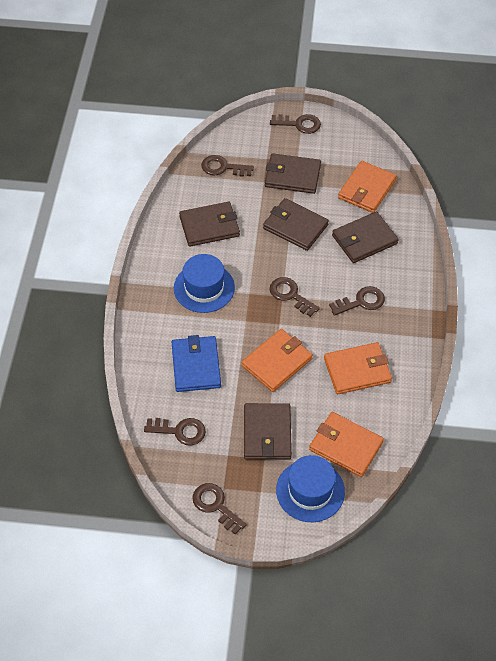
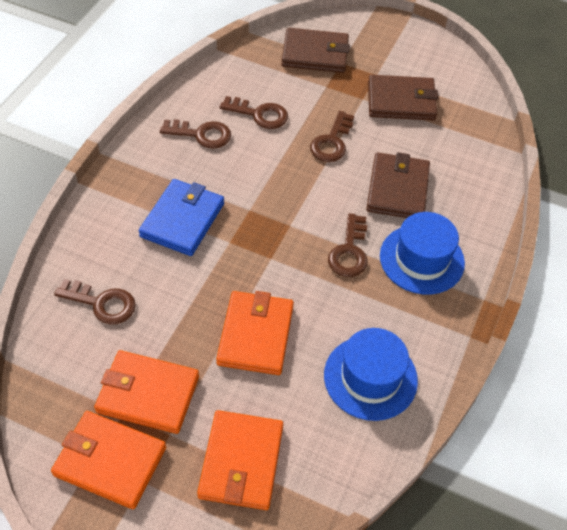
brown key: [144,418,206,446] [192,483,247,534] [201,155,254,177] [270,114,321,134] [270,277,320,317] [329,286,385,316] = 6 -> [54,279,136,325] [160,119,231,149] [220,96,288,129] [310,111,354,162] [328,213,368,277] = 5
brown wallet: [179,202,240,247] [244,403,292,460] [263,198,329,251] [265,153,321,194] [332,212,399,263] = 5 -> [281,28,350,73] [366,152,430,218] [368,75,438,121] = 3

